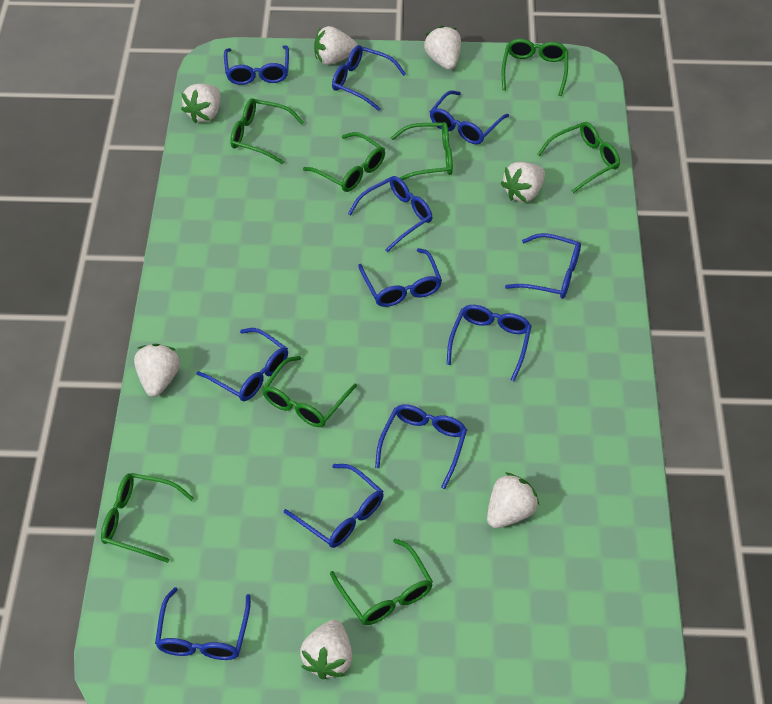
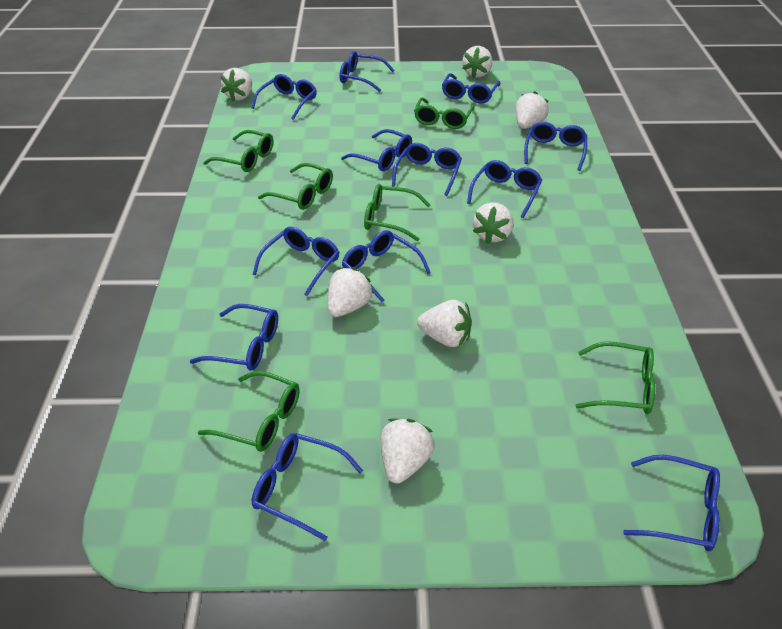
blue glasses: [155,587,251,660] [196,328,288,401] [224,45,289,85] [284,464,384,548] [332,45,406,111] [348,176,432,252] [358,248,442,307] [375,404,467,489] [430,90,509,144] [447,305,532,381] [505,233,581,299] = 11 -> [190,304,278,371] [252,74,317,120] [252,227,339,296] [252,433,363,541] [340,51,394,92] [341,129,412,171] [342,230,431,302] [392,143,462,196] [442,73,500,103] [467,160,542,218] [524,122,587,171] [623,455,720,551] = 12
green glasses: [101,473,194,563] [230,98,304,164] [262,356,357,427] [303,132,385,192] [330,538,433,625] [391,122,453,180] [502,39,568,96] [537,122,620,193] = 8 -> [198,371,300,452] [203,130,273,172] [258,163,333,210] [364,184,431,241] [414,98,475,129] [575,341,655,414] = 6

